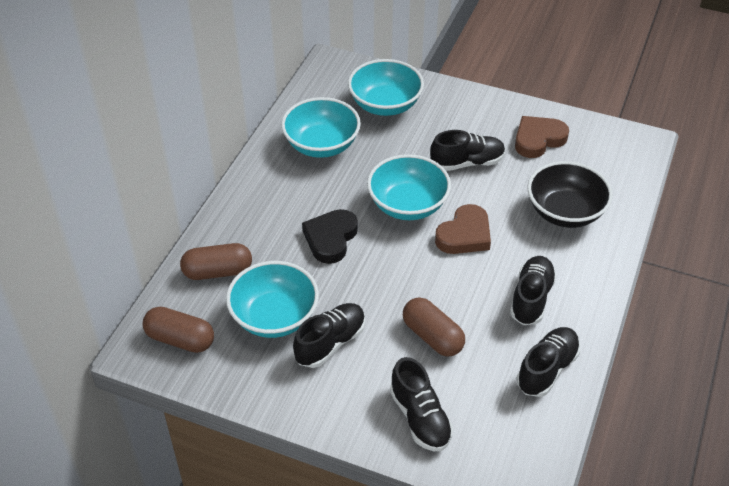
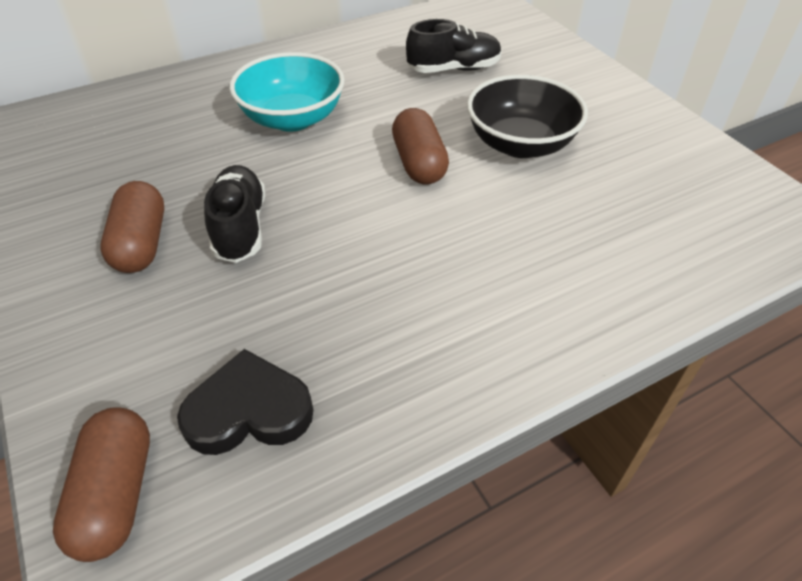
black shoe: [293,303,365,368] [390,357,453,451] [430,130,505,171] [510,256,557,325] [516,327,580,397] = 5 -> [204,165,265,263] [406,19,502,73] = 2
brown heart: [435,204,491,254] [515,116,569,158] = 2 -> none = 0
turquoise bowl: [226,261,319,338] [281,97,361,158] [348,59,424,116] [367,154,451,220] = 4 -> [230,52,345,132] = 1

